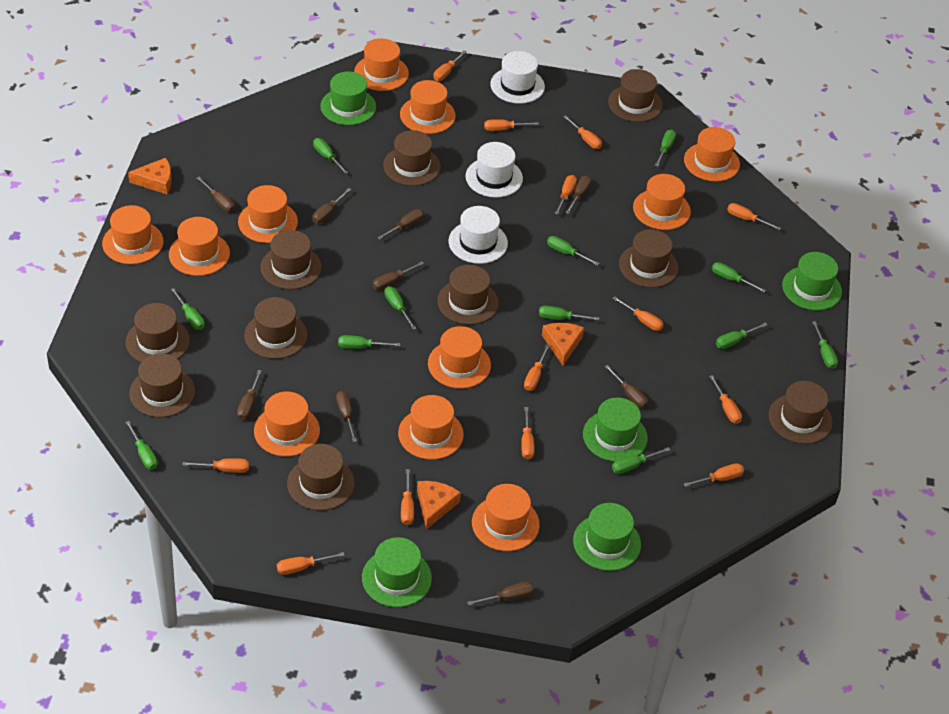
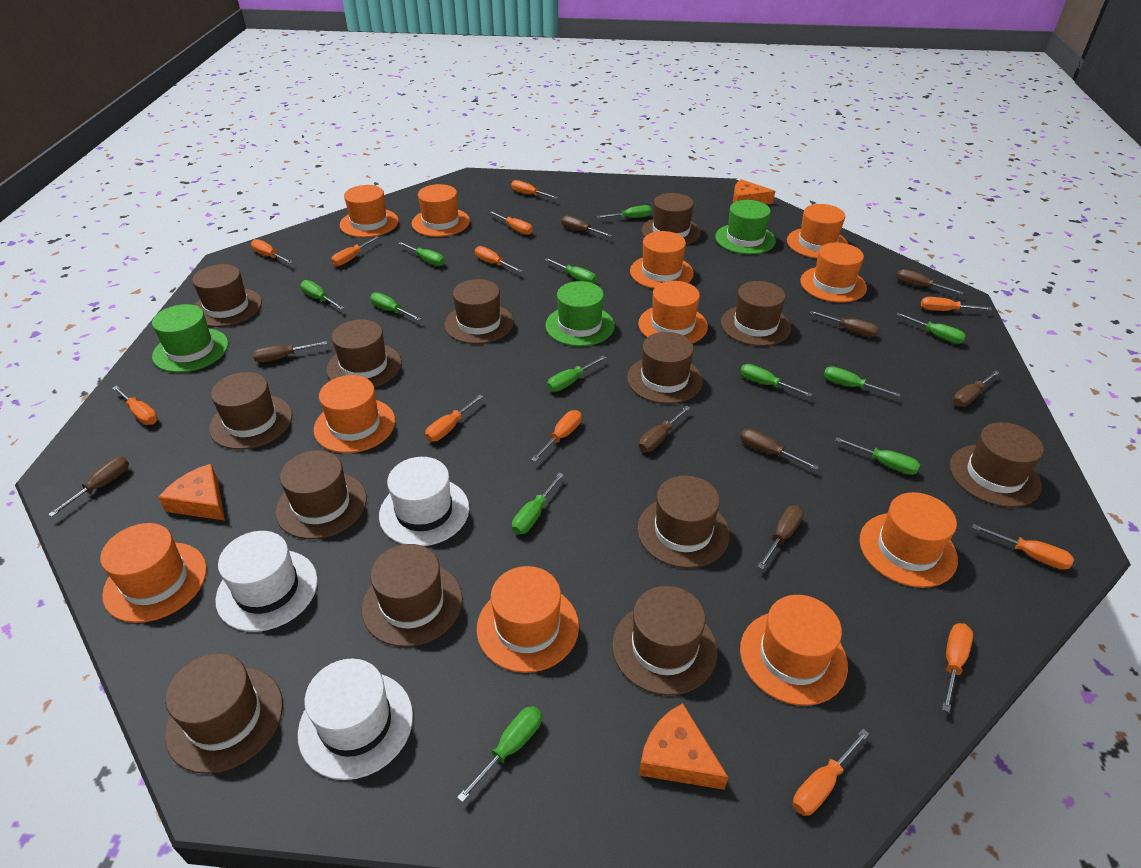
brown hat: [126,303,190,362] [129,353,195,418] [244,297,308,359] [261,230,322,290] [287,444,355,511] [383,130,441,186] [437,265,499,325] [608,69,663,122] [619,229,678,288] [769,381,833,444] = 10 -> [165,653,283,774] [192,264,262,327] [209,372,292,450] [275,450,367,539] [326,319,402,387] [362,544,463,647] [444,279,514,344] [612,586,717,696] [627,332,703,404] [637,475,730,568] [641,193,701,245] [721,281,791,346] [950,422,1044,507] = 13
green hat: [320,71,376,125] [362,537,432,607] [573,503,641,571] [583,398,648,462] [782,252,842,310] = 5 -> [152,304,228,373] [545,281,615,346] [715,200,776,254] = 3
orange screwdriver: [182,458,249,473] [277,552,345,575] [401,469,414,525] [433,50,467,81] [484,119,539,131] [521,407,535,459] [524,345,550,391] [555,175,577,214] [563,115,602,149] [612,296,664,331] [684,463,744,487] [709,375,742,424] [727,203,781,230] = 13 -> [112,386,158,425] [251,239,293,264] [331,236,379,266] [425,395,483,442] [475,246,522,273] [489,211,533,235] [511,180,558,199] [531,410,582,462] [793,729,869,816] [921,297,992,311] [942,623,973,713] [972,524,1074,570] = 12

